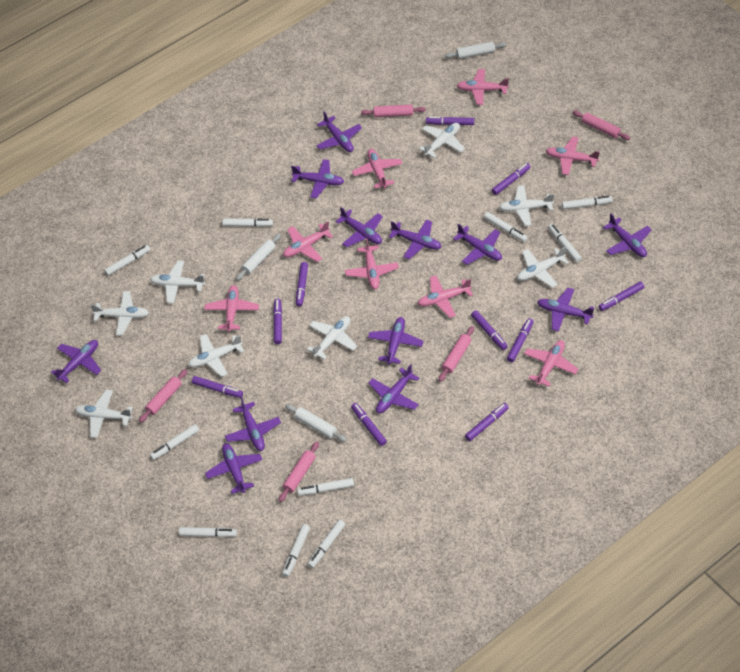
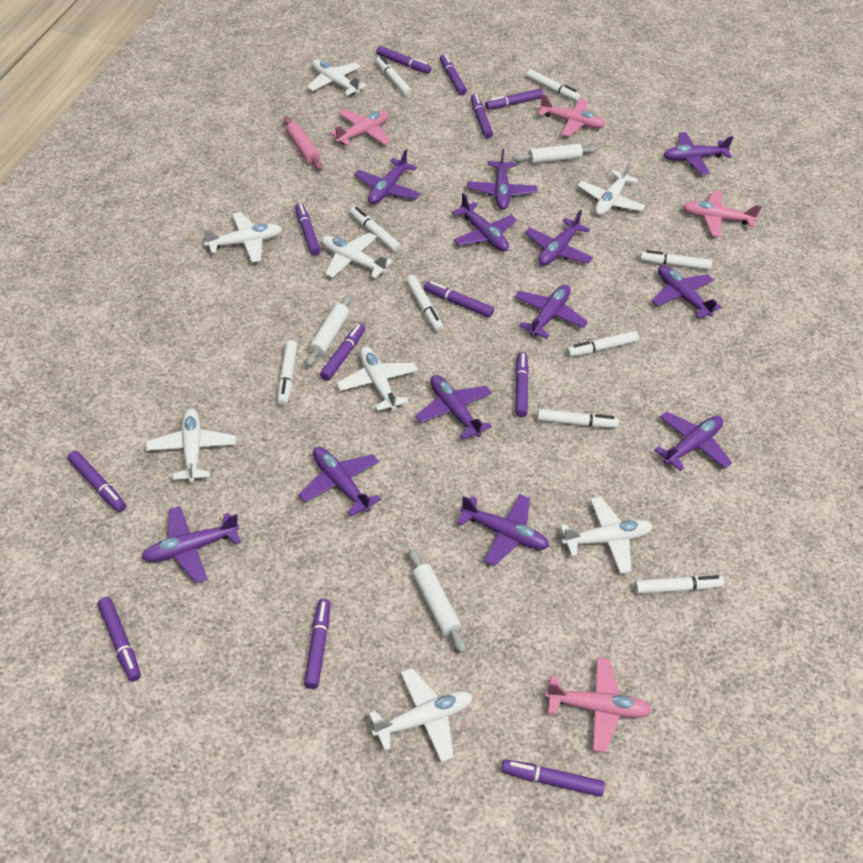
pink plane: [204,285,259,332] [283,222,333,262] [345,238,399,289] [352,149,403,188] [418,275,473,318] [457,69,509,105] [524,340,578,387] [546,136,600,175] = 8 -> [329,109,391,146] [538,94,606,137] [545,657,652,753] [683,190,762,237] = 4
pink rolling pin: [139,369,187,423] [279,441,319,502] [361,105,426,117] [439,326,474,382] [573,111,630,140] = 5 -> [284,116,323,171] = 1
purple marker: [192,376,243,398] [273,298,282,344] [296,262,308,307] [351,403,387,446] [426,116,474,125] [465,403,509,441] [471,310,508,350] [492,163,531,195] [507,318,534,362] [599,282,645,311] = 10 -> [67,451,126,512] [98,597,141,681] [295,203,321,256] [304,599,330,689] [320,323,365,381] [376,46,432,74] [424,281,494,318] [440,54,467,95] [471,94,493,139] [485,89,543,110] [501,760,605,797] [515,352,529,417] = 12
white marker: [104,245,150,276] [150,424,199,460] [179,527,237,537] [222,218,273,227] [282,524,310,577] [297,478,354,496] [308,519,345,568] [484,212,528,242] [548,224,582,262] [562,196,613,209] = 10 -> [277,340,297,406] [350,207,401,252] [375,56,411,96] [406,275,443,332] [526,69,581,102] [537,409,619,428] [566,331,639,357] [634,575,724,594] [640,250,712,270] = 9

